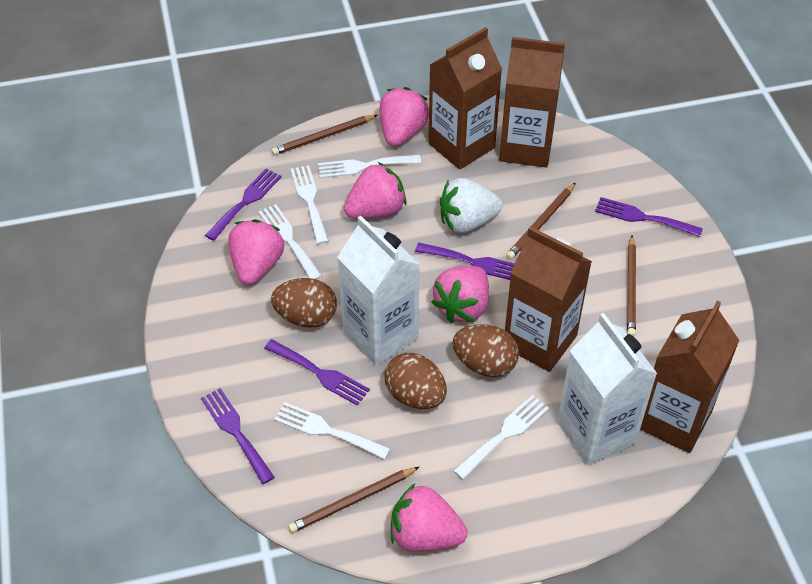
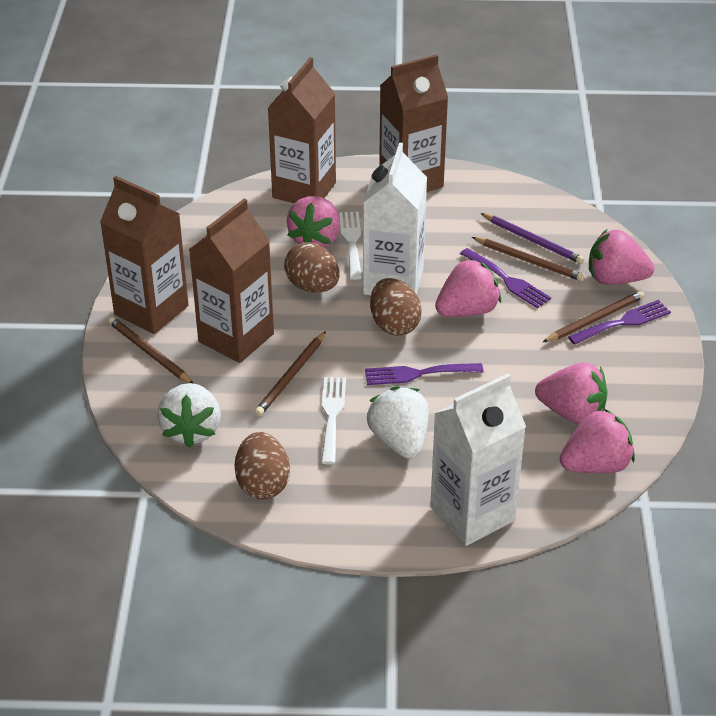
purple fork: [201,388,275,484] [205,168,282,241] [264,339,370,406] [415,243,515,280] [595,197,703,237] = 5 -> [365,363,483,385] [460,248,551,308] [568,300,671,345] = 3
purple pencil: none = 0 -> [481,213,585,264] = 1
white fork: [258,204,322,280] [274,402,391,460] [290,165,329,244] [318,155,421,178] [453,395,549,480] = 5 -> [321,377,346,465] [339,212,362,280] = 2
white strawberry: [440,178,503,233] = 1 -> [157,383,221,448] [367,386,428,459] = 2

